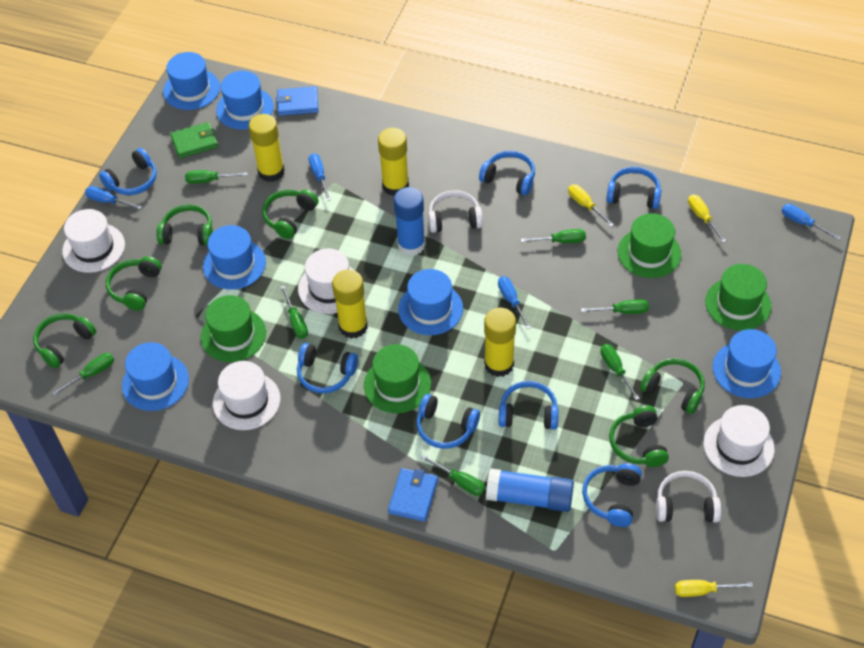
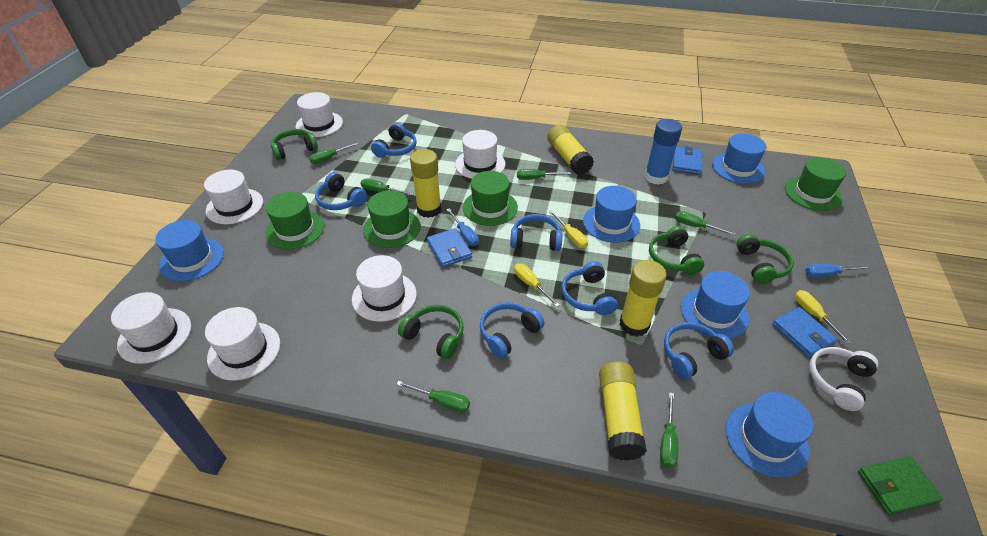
blue glue stick: [394,187,425,256] [486,468,574,512] = 2 -> [645,119,682,185] = 1
blue hat: [122,342,189,411] [163,52,220,110] [203,225,266,290] [216,71,274,130] [398,269,463,335] [713,329,781,398] = 6 -> [155,220,224,282] [583,186,640,243] [681,271,750,339] [712,133,766,184] [726,392,813,478] = 5
blue headphones: [99,148,157,195] [297,343,358,393] [417,394,480,449] [479,151,535,195] [498,381,559,430] [582,463,642,527] [606,167,661,209] = 7 -> [315,172,367,210] [371,123,417,158] [480,302,544,359] [510,214,562,251] [561,261,618,315] [664,322,734,379] = 6
blue screwdriver: [85,186,142,210] [309,153,331,201] [498,276,531,329] [782,204,841,240] = 4 -> [446,208,479,246] [805,264,870,278] = 2
blue wallet: [276,86,318,116] [388,468,438,522] = 2 -> [427,228,472,267] [673,146,702,175] [772,307,837,357] = 3
green headphones: [33,313,96,368] [106,256,162,311] [156,204,213,245] [262,189,319,239] [609,405,669,467] [640,358,705,414] = 6 -> [271,129,318,160] [398,305,464,359] [649,226,704,275] [736,234,794,284] = 4
green screwdriver: [52,353,114,396] [185,170,248,184] [281,286,308,339] [421,455,485,496] [521,229,586,243] [581,299,649,314] [600,344,640,400] = 7 -> [309,143,358,164] [361,179,413,195] [396,381,470,413] [517,169,571,180] [660,392,678,468] [675,211,736,236] = 6
white hat: [62,209,125,273] [213,361,280,430] [298,248,355,314] [703,405,775,477] = 4 -> [111,292,191,364] [204,170,263,224] [205,307,280,381] [296,92,343,137] [352,255,417,322] [455,130,506,179] = 6
white headphones: [428,190,483,233] [656,471,721,523] = 2 -> [809,347,879,411] = 1

